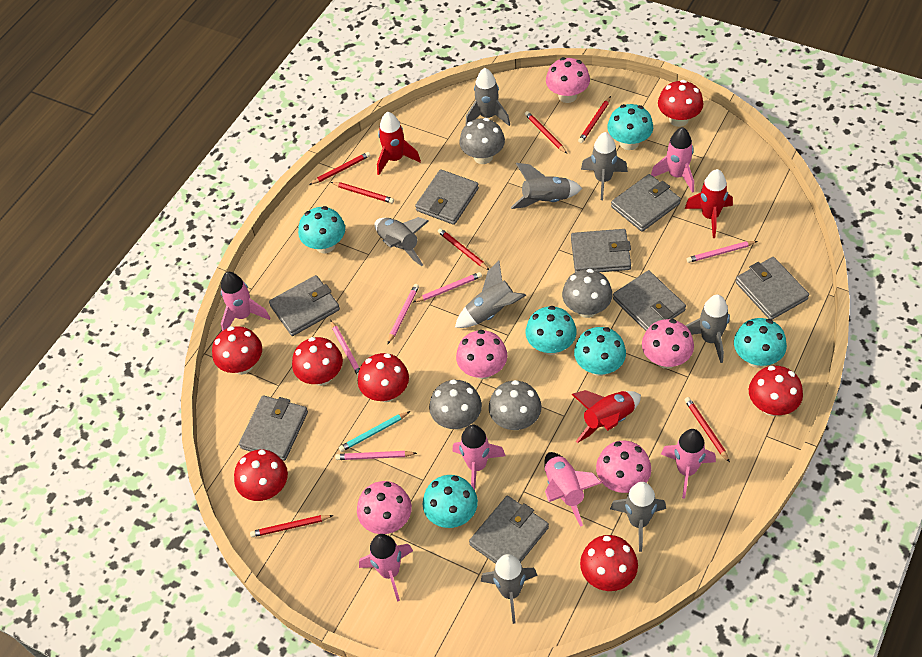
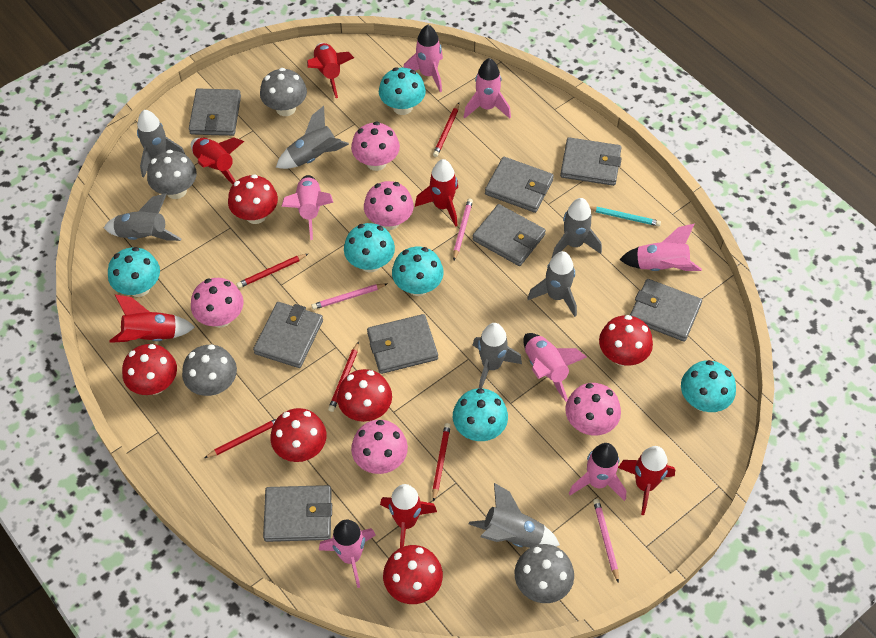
grey rocket: [375,217,429,266] [455,261,526,328] [466,68,510,126] [481,554,538,624] [511,163,582,209] [581,132,628,200] [610,482,666,552] [685,295,730,363] = 8 -> [104,193,181,241] [137,110,186,177] [276,106,349,169] [469,483,560,548] [473,323,522,388] [527,251,577,317] [552,198,602,258] = 7
pink pencil: [330,320,360,376] [335,451,417,460] [388,284,419,344] [414,272,482,302] [686,241,757,263] = 5 -> [311,283,387,310] [453,198,473,260] [593,499,619,583] = 3
pink rocket: [221,272,270,331] [359,534,413,602] [452,425,506,490] [544,452,602,527] [651,127,694,193] [661,429,716,499] = 6 -> [281,175,333,240] [319,520,375,588] [403,25,443,92] [464,58,511,119] [523,333,587,402] [569,443,626,501] [619,224,702,271] = 7
red mushroom: [212,326,262,375] [234,450,288,501] [292,337,343,386] [358,353,409,402] [580,535,638,591] [658,80,704,127] [749,366,803,416] = 7 -> [122,344,177,395] [228,174,278,224] [270,408,327,462] [337,369,392,422] [383,545,443,604] [599,315,653,366] = 6
red pencil: [250,515,333,537] [309,152,370,185] [331,182,394,203] [438,228,489,270] [525,111,567,153] [578,96,611,143] [684,397,730,463] = 7 -> [205,418,277,458] [237,254,308,288] [328,341,359,412] [432,423,451,502] [433,103,459,157] = 5
red rocket: [377,112,421,175] [571,390,641,443] [685,169,733,238] = 3 -> [109,294,195,343] [191,137,244,184] [307,43,354,98] [380,484,437,548] [415,159,458,227] [618,446,675,515] = 6

